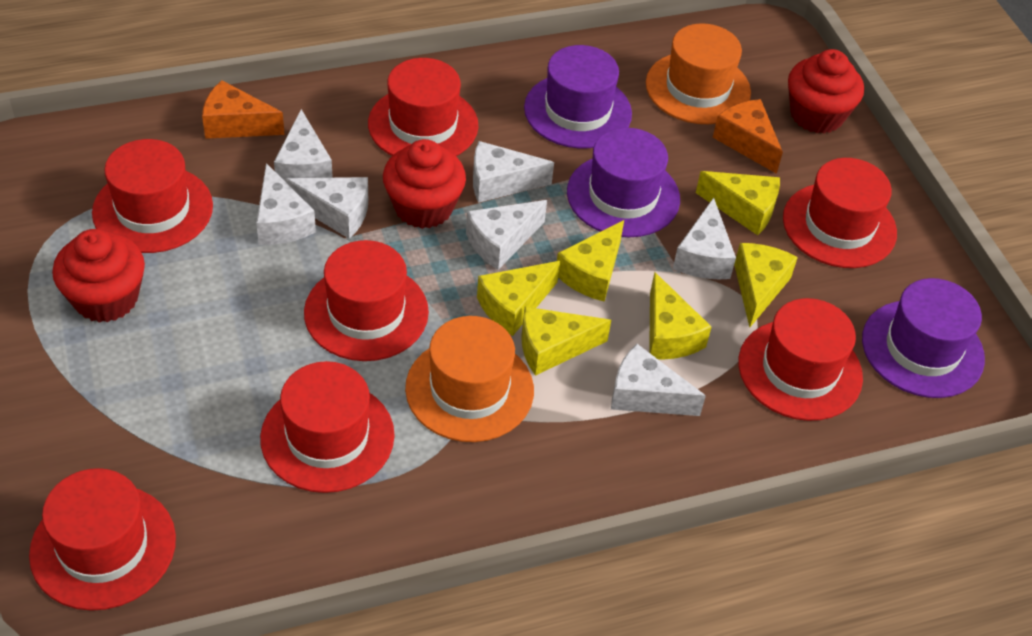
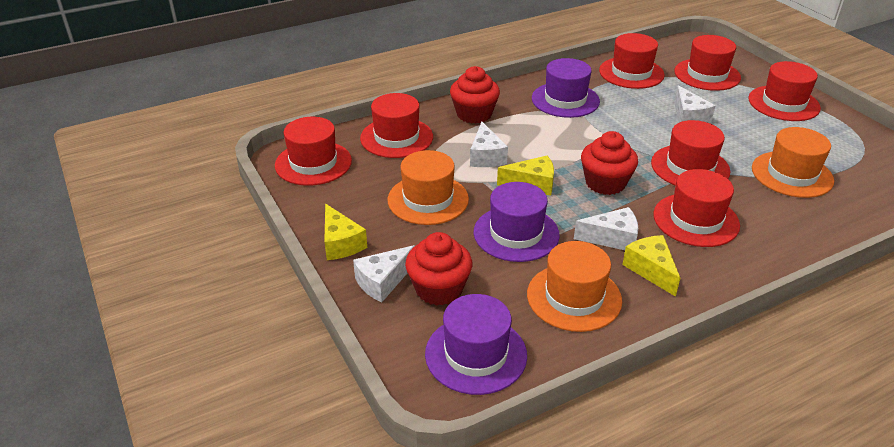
orange cheese: [202,80,285,139] [713,99,783,174] = 2 -> none = 0
orange hat: [405,316,534,442] [646,23,751,124] = 2 -> [387,150,469,225] [527,241,622,332] [752,127,834,198] = 3
white cheese: [256,163,316,245] [274,109,333,181] [285,177,368,239] [466,200,547,270] [473,141,554,203] [611,344,706,416] [673,198,736,279] = 7 -> [353,245,415,302] [470,122,508,167] [574,207,638,250] [674,85,715,123] = 4
yellow cheese: [477,261,560,336] [521,307,611,376] [557,220,624,302] [649,272,711,360] [696,171,780,235] [734,243,798,327] = 6 -> [324,204,367,260] [497,156,554,196] [622,235,680,297] = 3

